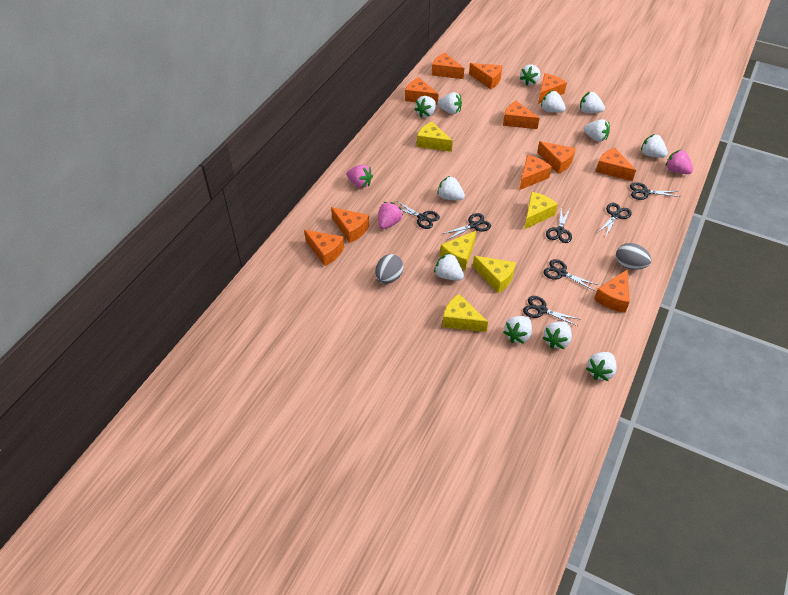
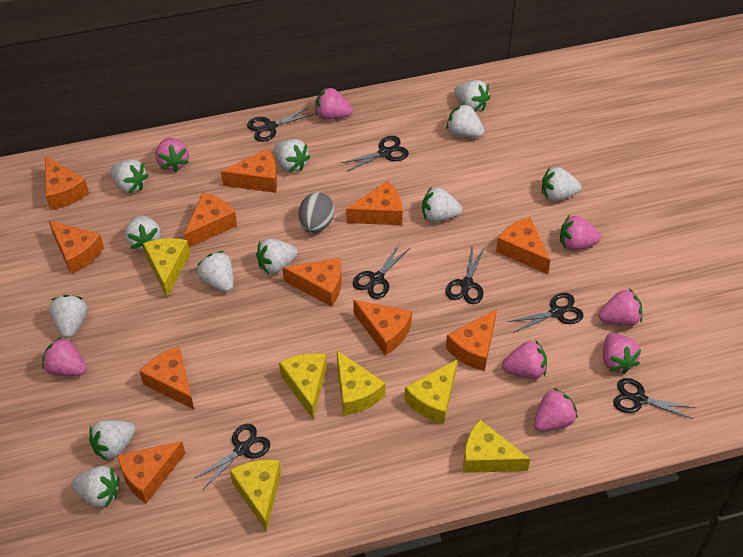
grey egg: [375,254,403,284] [616,243,652,270] = 2 -> [298,192,334,233] = 1
pink strawberry: [347,165,373,188] [378,202,403,229] [666,150,693,174] = 3 -> [42,337,87,376] [155,138,189,172] [315,87,353,120] [502,340,547,379] [534,388,578,431] [560,215,601,251] [599,289,642,326] [603,333,641,374] = 8
yellow cheese: [417,122,453,152] [440,231,476,270] [442,294,488,332] [473,256,516,293] [524,192,558,229] = 5 -> [143,238,190,298] [230,460,281,532] [279,353,327,419] [337,351,385,416] [404,360,457,424] [463,420,530,473] = 6

